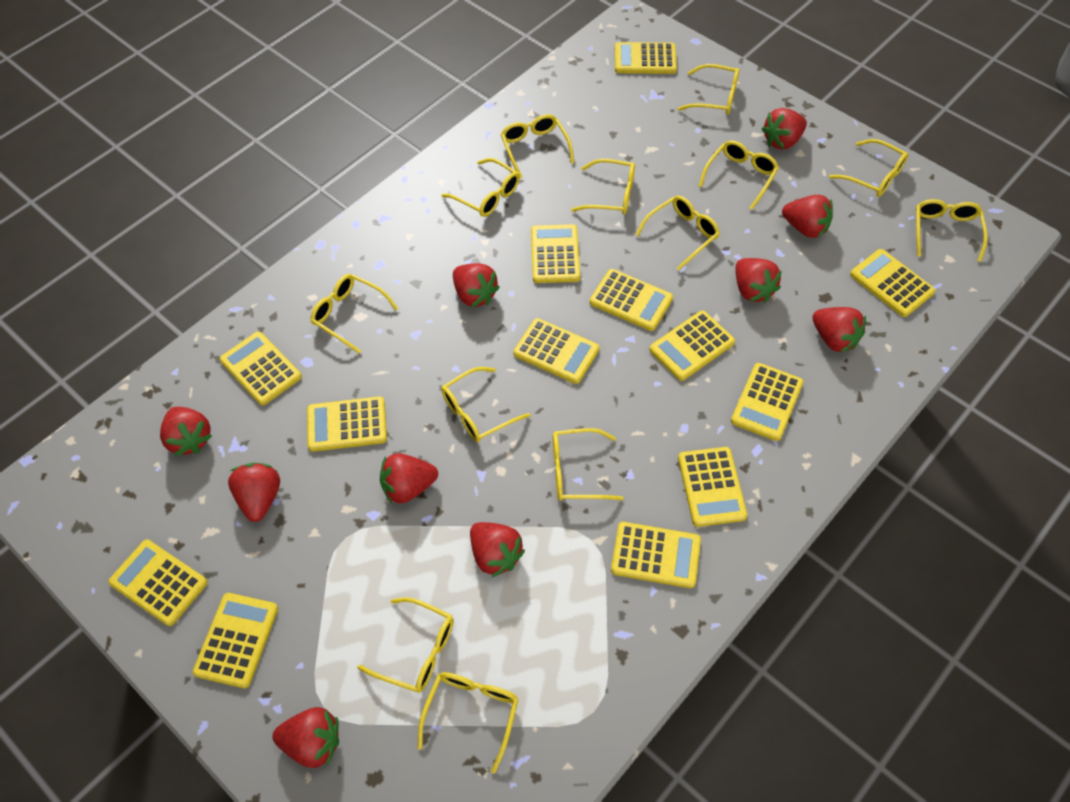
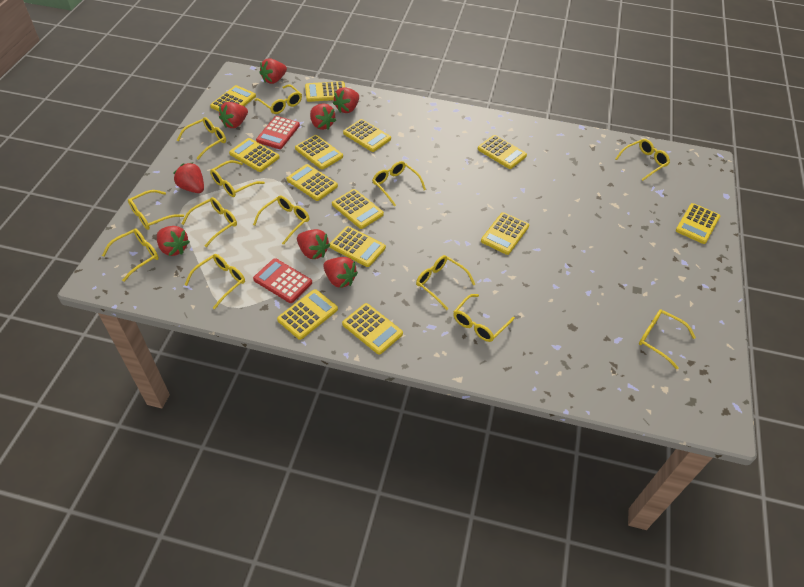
red calculator: none = 0 -> [253,258,312,303] [256,116,300,149] = 2
red strawberry: [160,407,212,456] [228,463,280,522] [272,707,339,768] [380,453,438,504] [453,263,500,308] [470,522,525,577] [735,258,782,303] [762,108,807,150] [782,195,833,238] [812,307,866,353] = 10 -> [157,226,190,256] [173,162,204,193] [219,102,248,128] [259,58,287,84] [297,229,330,259] [310,103,336,130] [323,257,358,288] [333,87,359,113] = 8

